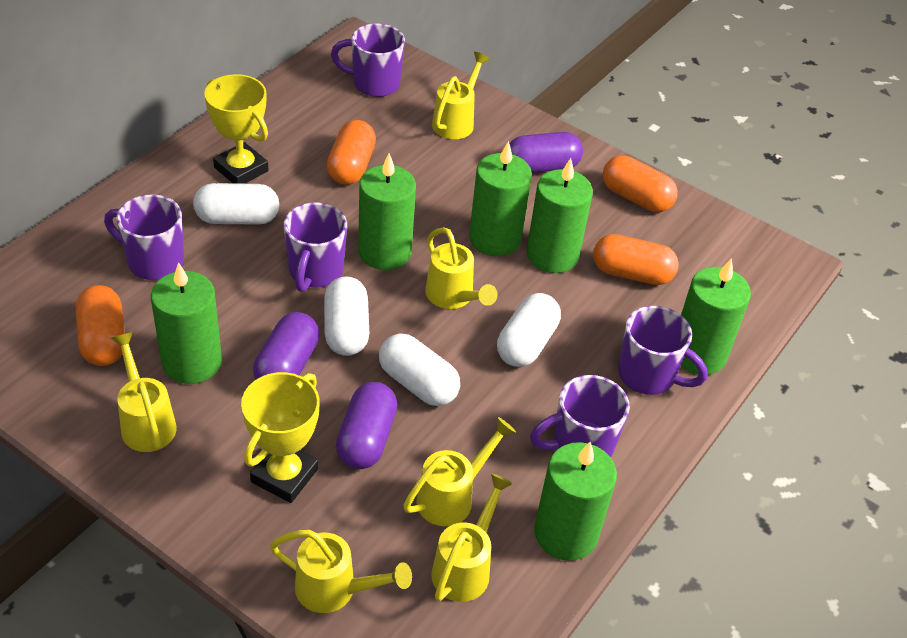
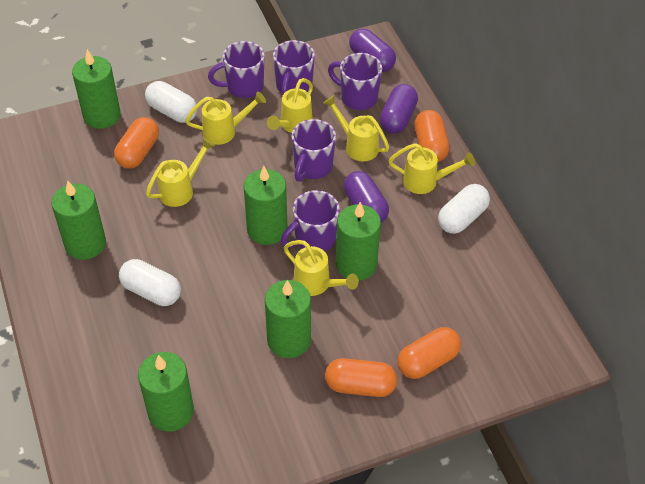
white capsule: [193,183,279,225] [324,277,369,356] [379,333,460,406] [497,293,561,367] = 4 -> [119,259,181,306] [145,81,197,123] [438,184,490,234] = 3
yellow trophy: [204,74,269,184] [241,372,320,503] = 2 -> none = 0

